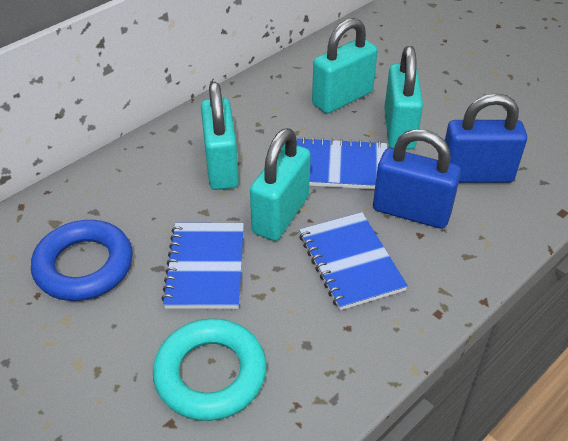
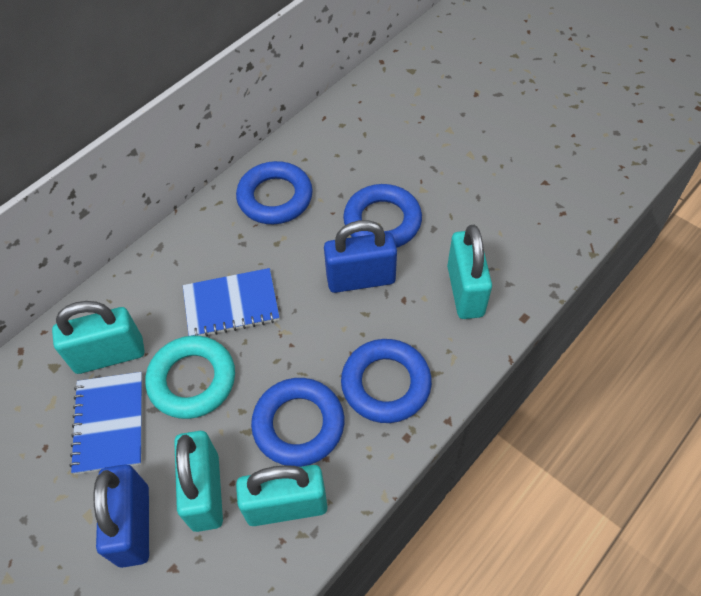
blue notebook: [161,223,244,309] [296,137,387,189] [299,212,408,310] = 3 -> [70,372,143,474] [183,268,280,337] = 2
blue ring: [31,220,133,301] = 1 -> [236,161,313,224] [251,378,344,467] [341,339,432,423] [343,184,422,248] = 4

